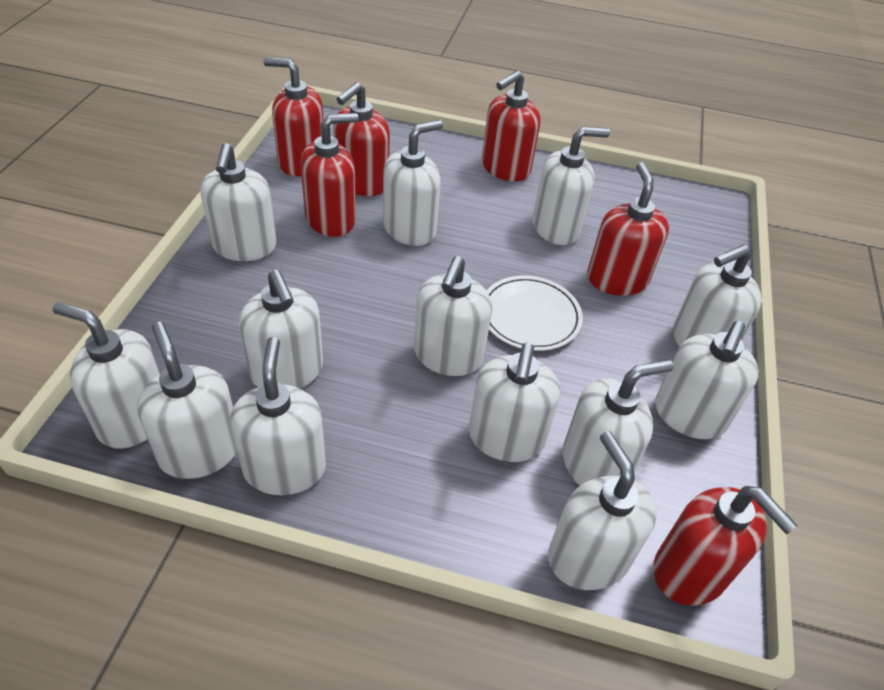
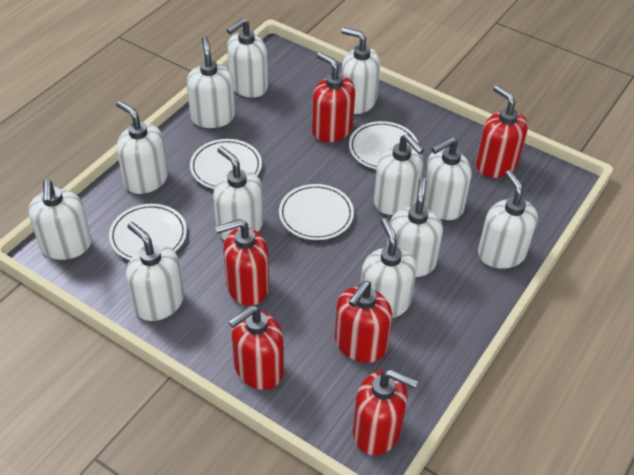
white plate: [486,276,583,351] = 1 -> [109,204,187,260] [190,139,262,189] [279,184,354,240] [349,121,418,169] = 4
white soap dispenser: [53,302,160,449] [137,322,237,479] [200,143,277,261] [230,337,326,495] [239,270,323,388] [383,120,443,246] [414,256,492,376] [469,343,560,462] [532,127,610,245] [548,431,657,590] [563,359,673,486] [655,321,759,439] [673,244,762,347] = 13 -> [28,179,92,260] [116,101,168,194] [126,222,184,321] [187,36,235,128] [213,146,263,240] [227,18,268,98] [341,28,380,114] [361,218,417,318] [374,134,424,215] [387,178,443,277] [424,137,471,220] [478,170,538,269] = 12

